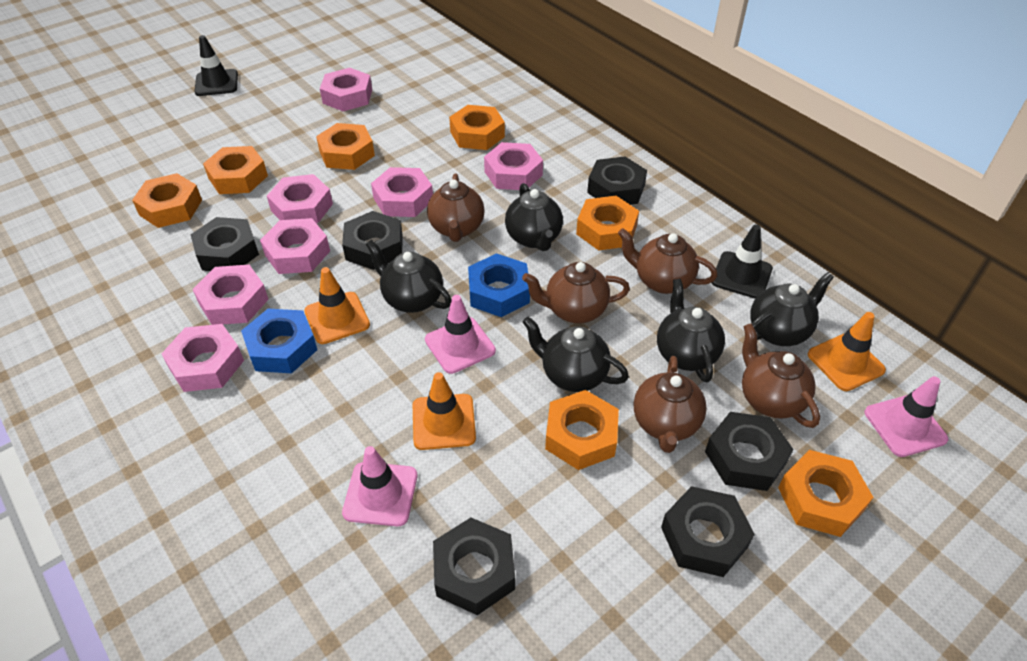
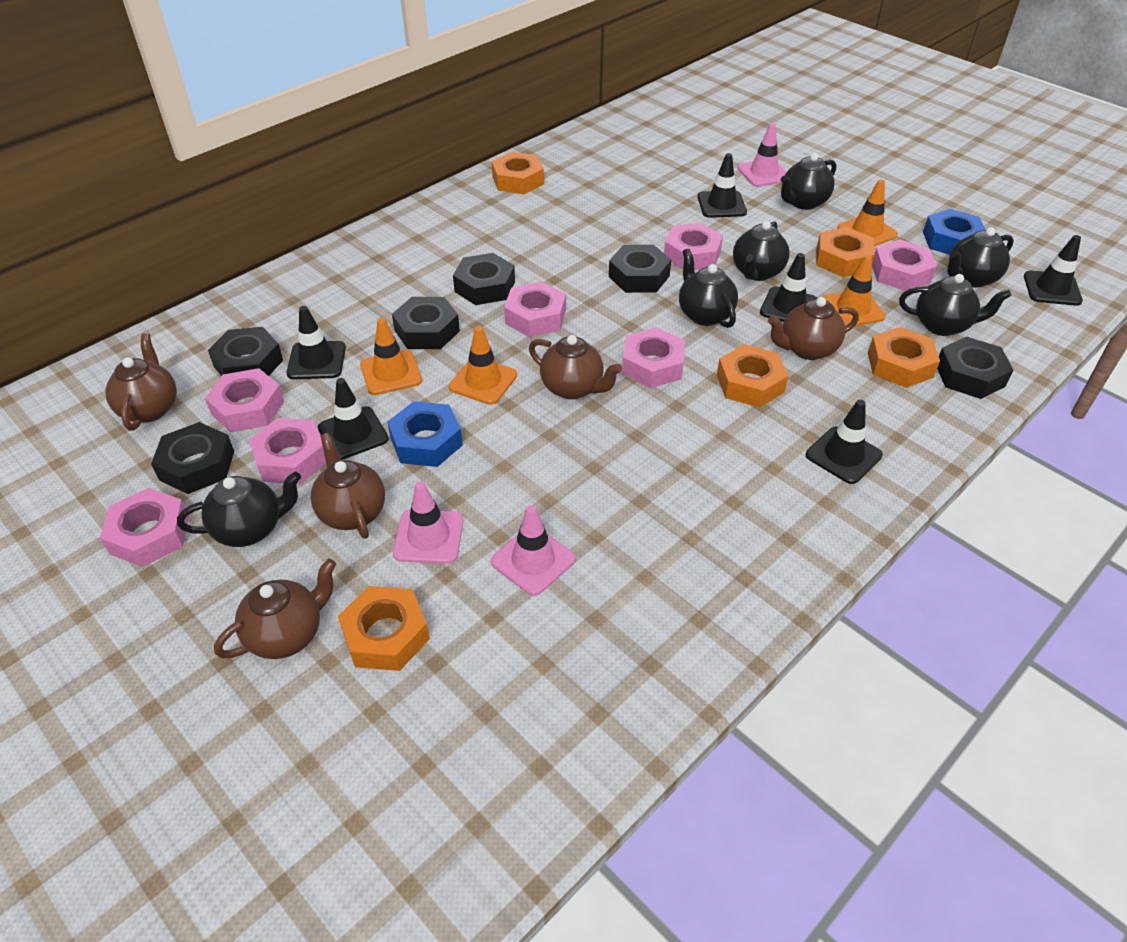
black teapot: [365,240,451,313] [505,183,563,251] [523,316,629,392] [657,279,725,382] [750,272,834,346] = 5 -> [177,472,301,547] [679,249,738,328] [733,221,789,281] [781,153,836,210] [899,274,1011,336] [947,227,1014,288] = 6
black traffic cone: [194,35,238,96] [711,224,773,299] = 2 -> [287,306,346,379] [318,378,388,460] [697,153,747,218] [760,253,818,322] [806,400,883,484] [1024,235,1083,306] = 6
orange nut: [132,173,202,228] [203,146,268,194] [316,123,375,170] [449,105,505,150] [545,390,619,470] [576,196,639,250] [778,450,874,537] = 7 -> [338,586,430,671] [492,152,544,194] [717,345,788,407] [816,227,875,277] [868,327,940,388] = 5
orange traffic cone: [304,267,370,344] [413,372,476,450] [808,312,886,391] = 3 -> [360,318,422,395] [449,326,517,405] [823,255,886,326] [837,179,898,247] = 4

